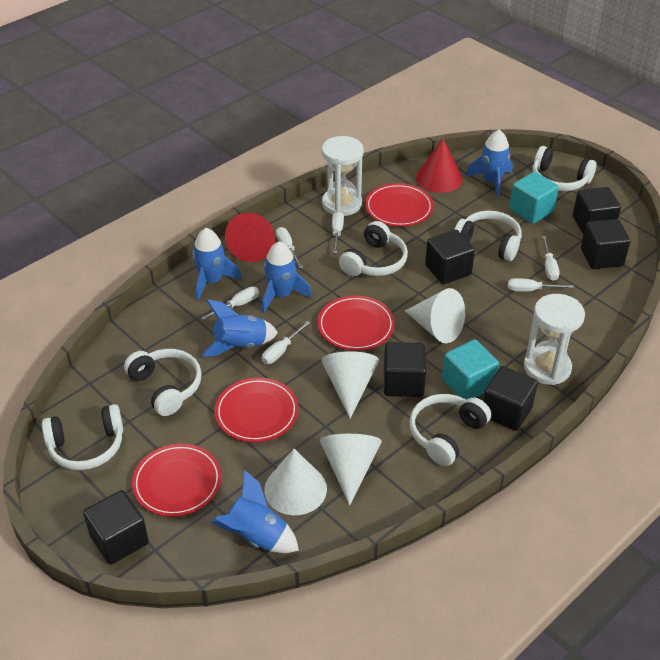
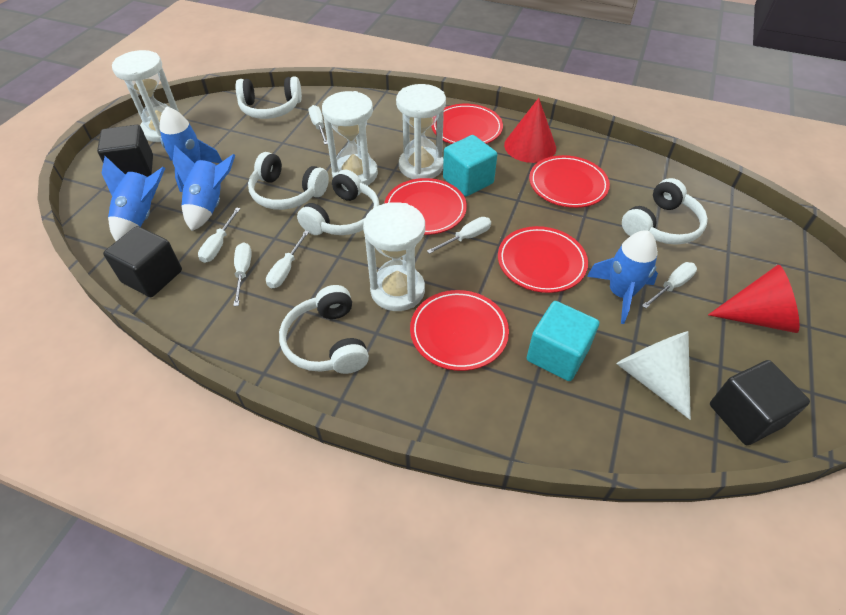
black cube: [83,490,149,565] [384,342,426,397] [425,230,475,284] [483,366,538,431] [573,187,621,235] [581,219,631,269] = 6 -> [97,125,153,177] [103,226,182,297] [710,360,810,445] = 3
blue rocket: [192,228,242,301] [202,299,278,357] [210,470,299,553] [262,241,312,313] [466,130,513,199] = 5 -> [102,156,165,241] [159,107,222,192] [173,146,235,231] [587,230,658,324] = 4
red plate: [132,444,222,517] [215,378,299,442] [318,296,395,351] [365,183,434,227] = 4 -> [384,178,467,235] [410,290,509,371] [431,104,503,144] [498,226,588,293] [529,155,610,208] = 5
white cone: [264,449,327,515] [320,434,382,506] [321,351,379,419] [405,288,465,343] = 4 -> [616,331,691,420] = 1
white headphones: [42,404,123,470] [124,349,202,416] [339,221,408,276] [409,394,491,466] [454,211,522,261] [532,146,597,191] = 6 -> [236,76,302,119] [248,152,329,210] [279,285,369,374] [297,170,379,235] [622,178,708,245] = 5
white hourglass: [322,136,364,216] [524,294,585,385] = 2 -> [112,50,179,142] [322,91,378,185] [363,202,425,311] [396,84,446,179] = 4

